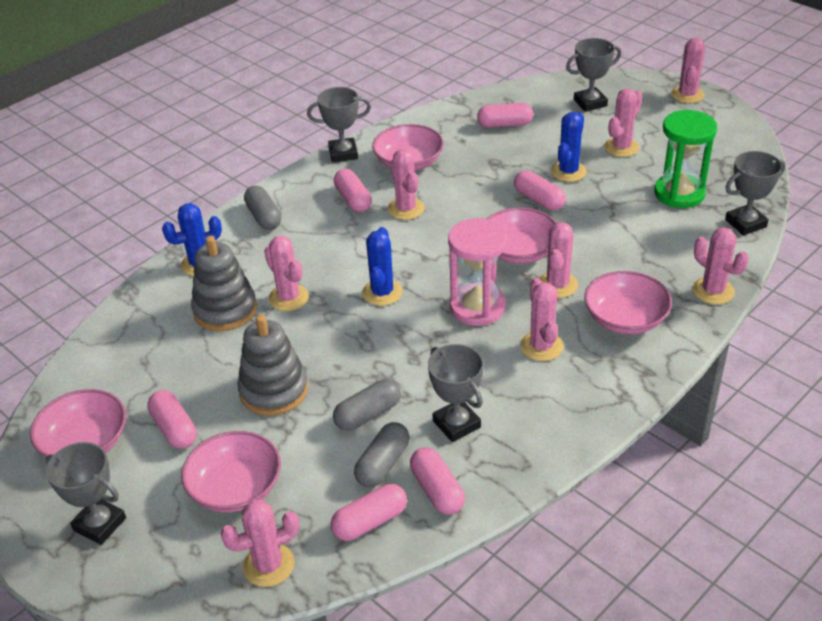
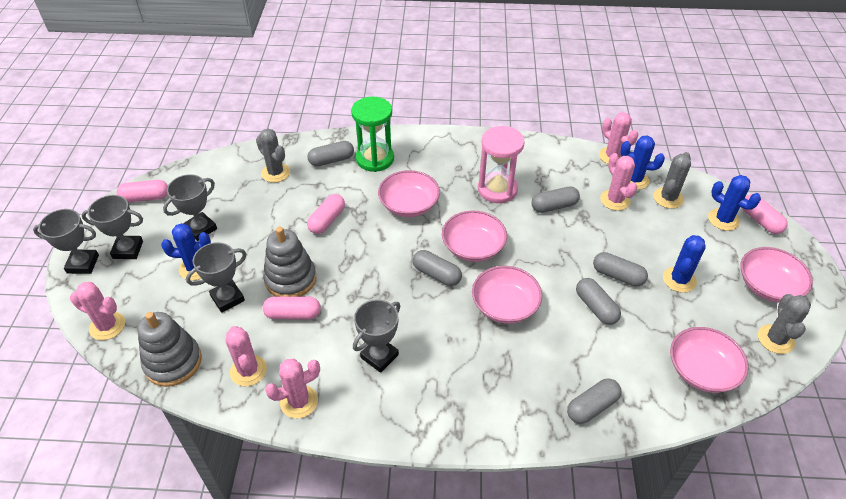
blue cactus: [162,203,222,276] [362,227,402,306] [551,112,587,182] = 3 -> [161,223,211,281] [620,136,665,190] [663,235,706,293] [708,175,761,231] = 4
grey cactus: none = 0 -> [256,129,290,183] [653,152,691,209] [758,294,811,354] = 3
grey capsule: [244,186,281,230] [333,379,401,431] [354,422,409,487] = 3 -> [307,141,354,166] [412,250,462,286] [532,186,580,213] [567,379,622,424] [576,278,621,325] [593,252,648,286] = 6
pink cactus: [220,500,299,587] [264,236,309,311] [388,149,425,220] [520,278,564,361] [539,222,578,298] [604,89,642,157] [671,38,705,103] [692,227,749,304] = 8 -> [70,282,125,340] [225,326,267,386] [265,359,320,419] [599,112,638,164] [600,153,637,211] = 5
pink capsule: [147,390,197,449] [331,484,407,541] [334,169,372,212] [410,447,465,515] [477,103,533,128] [514,170,566,210] = 6 -> [117,180,168,202] [263,296,321,319] [307,194,345,234] [742,194,788,234] = 4

